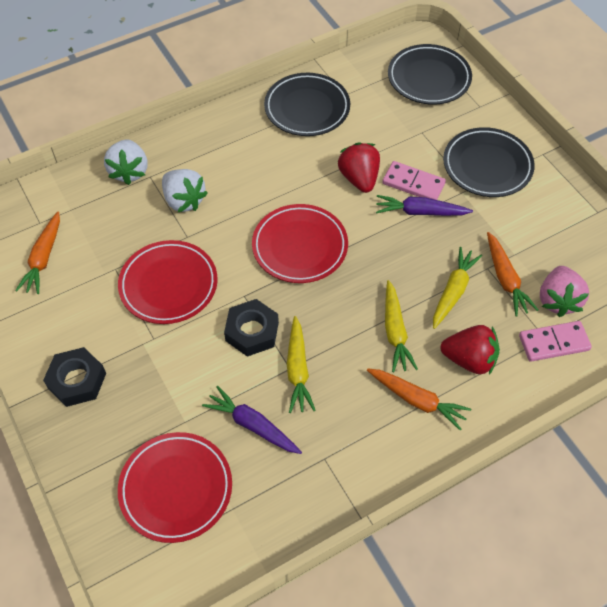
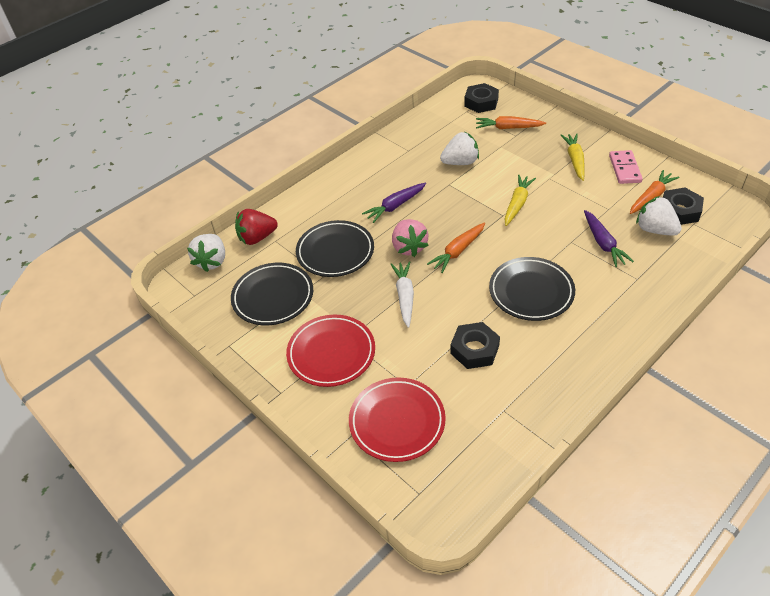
black nut: [43,347,106,407] [224,299,279,357] = 2 -> [450,322,500,369] [464,83,499,113] [663,187,704,225] = 3
pink domino: [382,161,446,200] [519,321,592,362] = 2 -> [609,150,643,184] = 1
red plate: [118,240,217,324] [118,432,232,543] [252,204,348,283] = 3 -> [286,315,375,387] [349,377,446,462] = 2
red strawberry: [338,142,380,193] [440,325,500,374] = 2 -> [235,209,278,245] = 1
white carrot: none = 0 -> [391,261,414,328] = 1
white strawberry: [104,139,147,185] [162,169,208,212] = 2 -> [187,234,225,272] [440,132,479,165] [636,196,682,236] = 3
yellow carrot: [287,316,316,413] [385,280,418,372] [433,247,482,329] = 3 -> [504,175,536,226] [561,134,585,181] = 2

